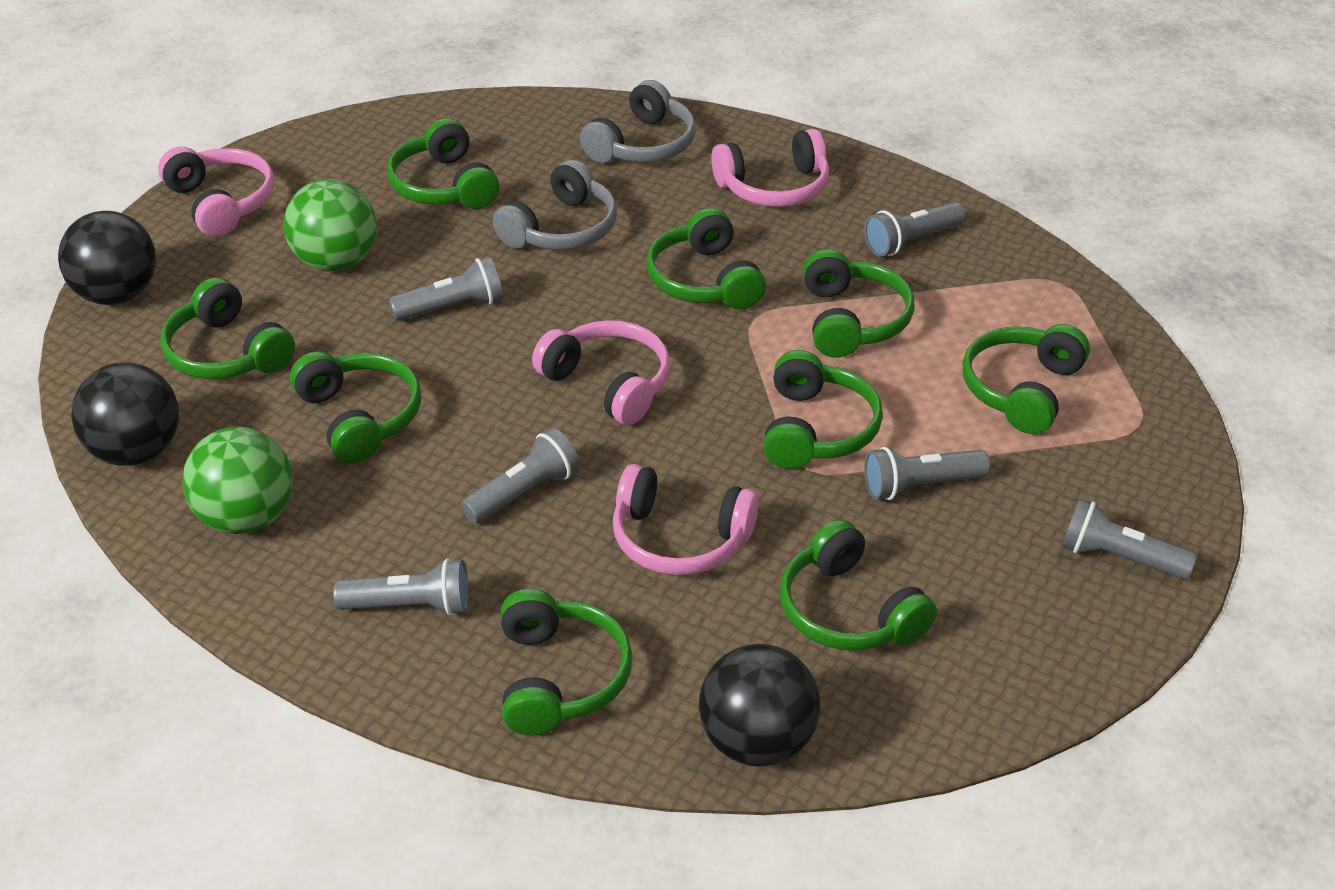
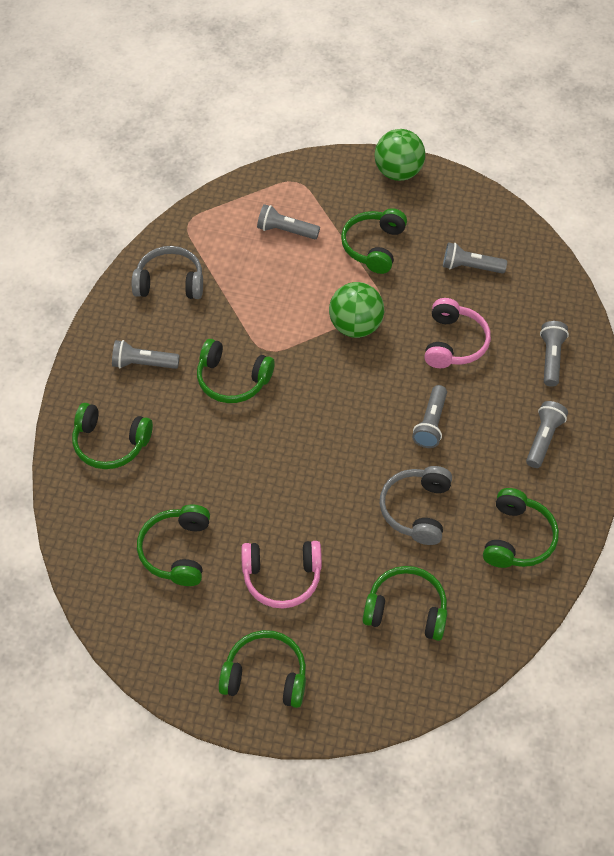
black ball: [58,211,156,305] [71,362,179,466] [699,644,820,767] = 3 -> none = 0
green headphones: [160,277,295,379] [290,351,421,463] [387,118,499,209] [501,589,633,736] [646,208,766,309] [763,350,883,469] [780,519,937,651] [803,249,914,358] [962,324,1090,434] = 9 -> [72,403,153,469] [137,505,210,586] [197,339,275,403] [218,630,306,708] [341,208,407,274] [363,566,447,641] [483,488,559,568] = 7
pink headphones: [158,147,274,237] [532,320,670,425] [613,464,759,575] [711,129,829,207] = 4 -> [241,541,322,608] [424,298,491,368] = 2

